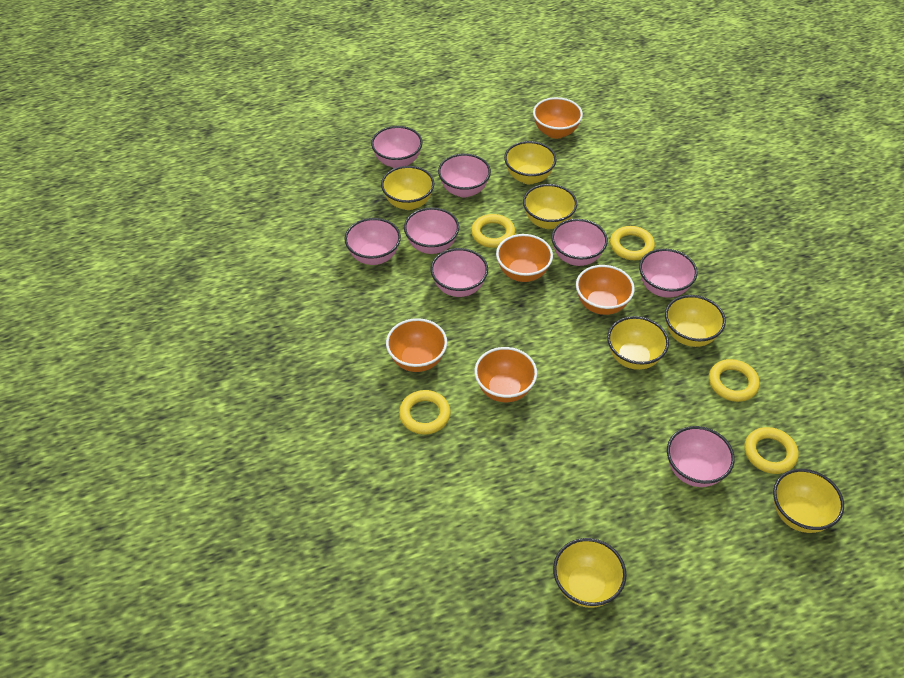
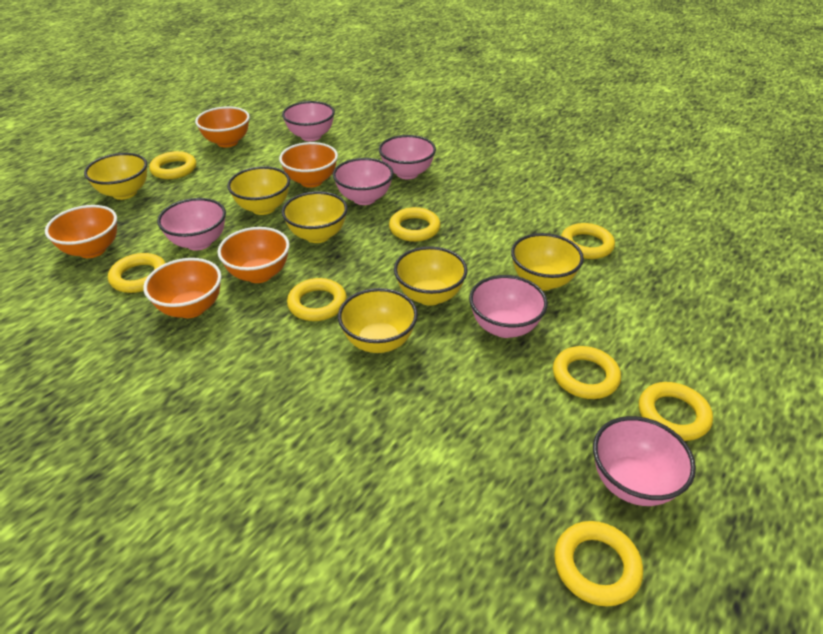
pink bowl: [345,218,401,265] [371,126,423,168] [404,207,459,254] [431,248,488,297] [438,154,491,197] [551,219,608,266] [639,249,697,298] [667,426,735,487] = 8 -> [157,198,226,251] [282,101,335,141] [333,158,393,205] [379,135,436,179] [469,275,548,338] [593,416,696,506] = 6
yellow bowl: [381,166,434,210] [504,141,556,184] [523,184,577,229] [553,538,627,608] [607,316,669,370] [665,295,726,347] [773,469,844,533] = 7 -> [84,153,147,200] [227,166,290,215] [282,191,348,243] [338,288,418,353] [394,246,468,306] [511,233,584,290] = 6
yellow ring: [399,390,451,435] [471,214,515,248] [610,226,655,260] [709,359,760,402] [744,427,798,474] = 5 -> [108,253,166,293] [149,151,196,179] [287,278,347,321] [389,207,441,242] [553,346,621,399] [554,521,643,607] [561,223,615,259] [639,382,713,441] = 8

